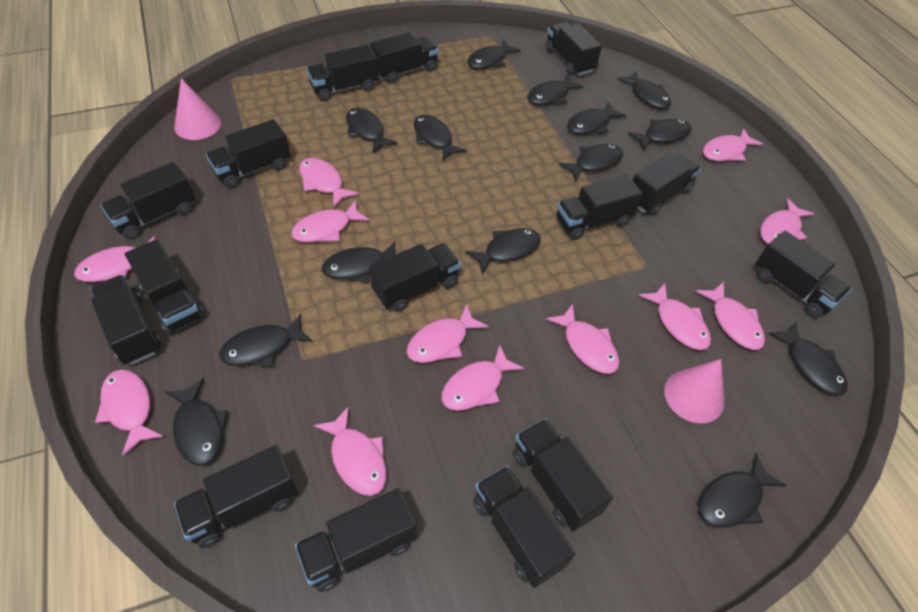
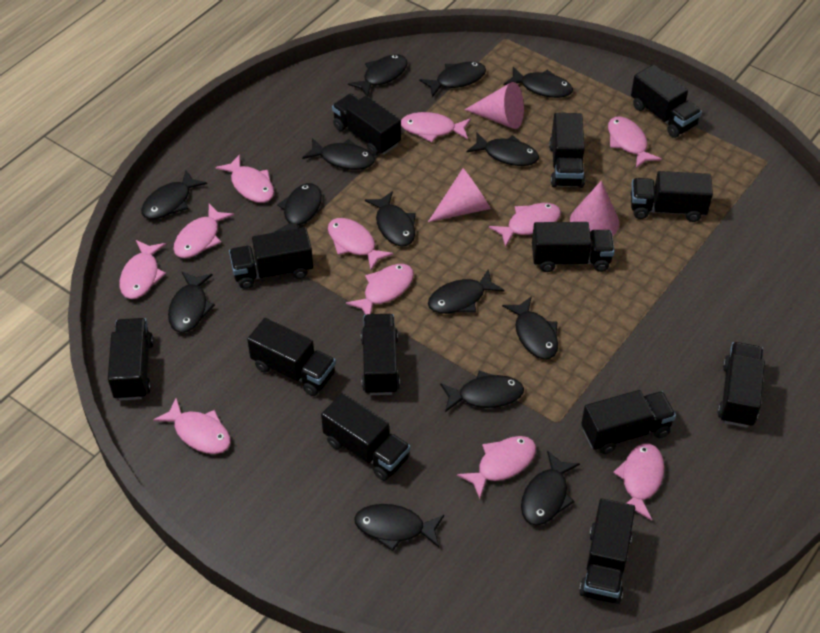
black truck: [90,275,161,365] [101,162,196,239] [125,239,205,335] [174,445,298,548] [206,119,291,188] [295,488,417,592] [306,45,379,101] [369,243,461,312] [370,32,439,83] [474,466,575,588] [513,419,613,531] [545,22,602,76] [556,175,643,240] [633,154,701,215] [755,231,852,318] = 15 -> [108,318,153,401] [229,227,313,289] [247,318,336,396] [321,393,410,481] [332,93,401,156] [361,314,400,395] [532,222,615,272] [549,113,585,188] [579,498,635,604] [581,390,676,454] [631,65,702,138] [631,171,713,222] [717,342,765,428] = 13
pink cone: [174,78,221,140] [664,359,725,423] = 2 -> [428,168,491,222] [464,82,524,129] [570,180,619,236] = 3
pink fish: [74,236,156,282] [95,369,164,456] [291,200,370,242] [299,158,359,207] [314,406,387,496] [407,304,488,363] [441,344,524,411] [546,304,619,374] [639,283,711,350] [696,282,765,350] [703,128,763,161] [760,198,815,244] = 12 -> [119,240,166,299] [153,398,231,454] [173,204,234,258] [215,154,274,203] [328,218,394,270] [346,264,414,315] [401,112,471,142] [457,436,536,499] [489,203,561,247] [608,116,662,168] [613,443,664,521] = 11

